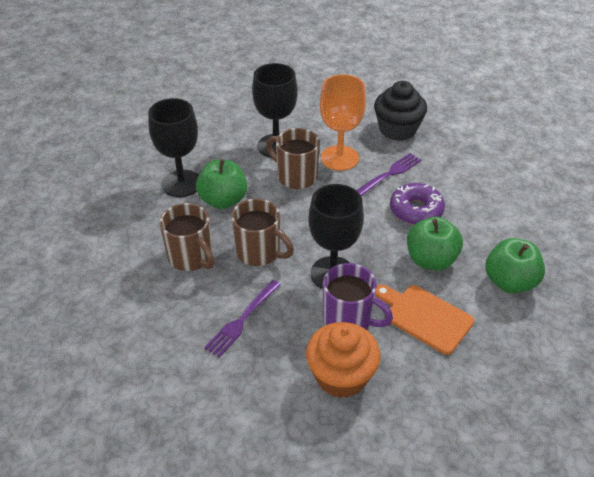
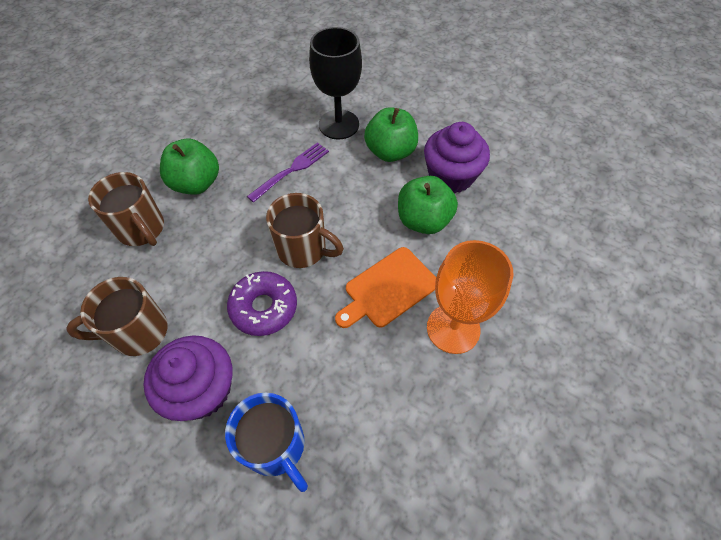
black cupcake: [374,81,427,141] = 1 -> none = 0
black goblet: [148,98,199,197] [252,63,298,158] [308,184,364,289] = 3 -> [309,27,362,140] = 1
blue mug: none = 0 -> [225,393,308,492] = 1
orange cupcake: [306,322,381,398] = 1 -> none = 0
purple cupcake: none = 0 -> [144,335,233,421] [424,122,490,193] = 2
purple fork: [204,280,281,358] [356,153,421,196] = 2 -> [247,142,329,202] = 1
purple mug: [323,263,393,329] = 1 -> none = 0

